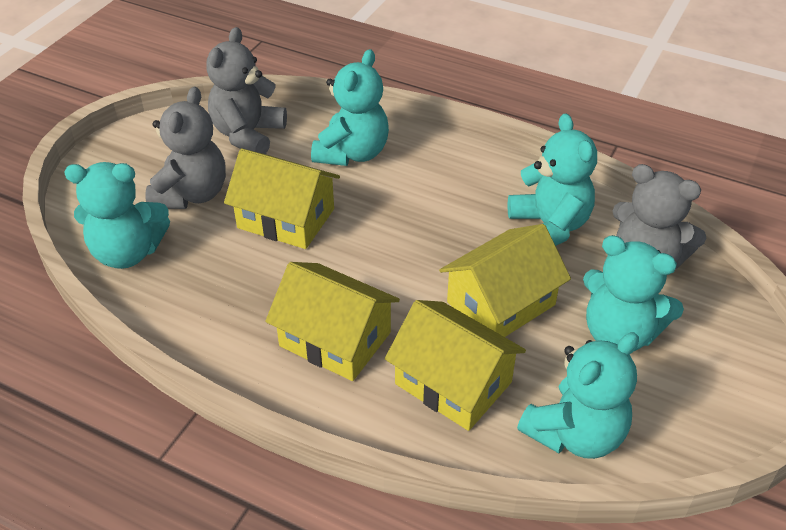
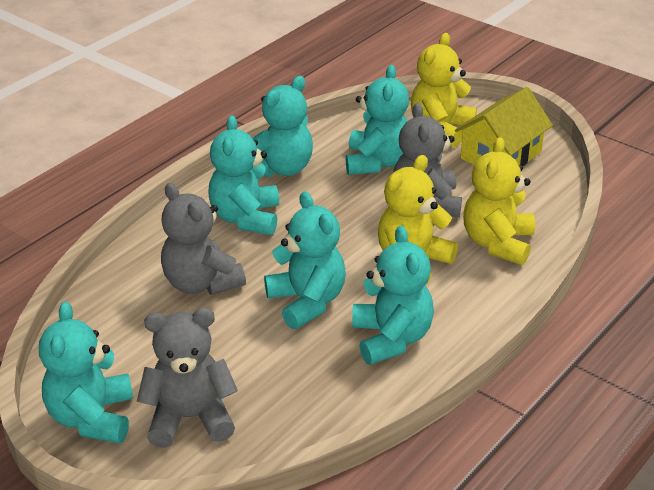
turquoise teddy bear: [64,162,170,269] [311,49,389,166] [507,113,597,246] [517,332,639,459] [583,235,684,351] = 5 -> [39,302,133,443] [208,115,279,235] [252,76,313,177] [264,191,346,329] [346,65,409,175] [352,226,434,365] = 6
yellow house: [224,148,340,249] [265,262,400,381] [385,300,526,431] [439,224,571,337] = 4 -> [455,87,553,167] = 1
yellow teddy bear: none = 0 -> [378,155,458,283] [411,33,477,148] [463,137,535,265] = 3

